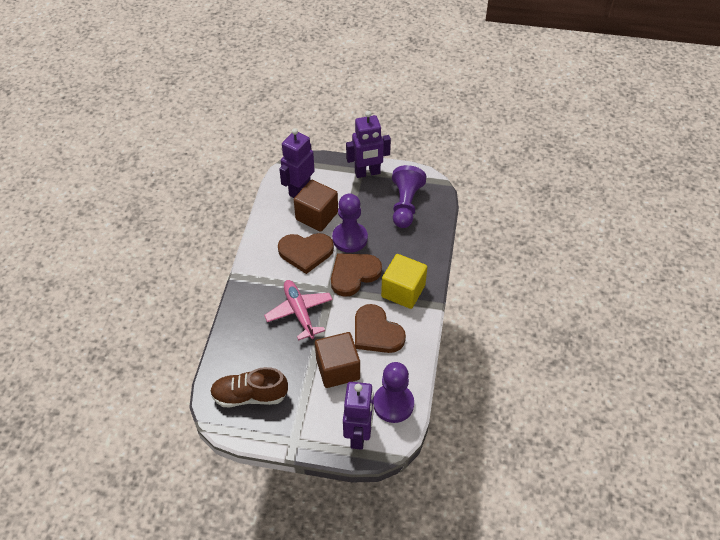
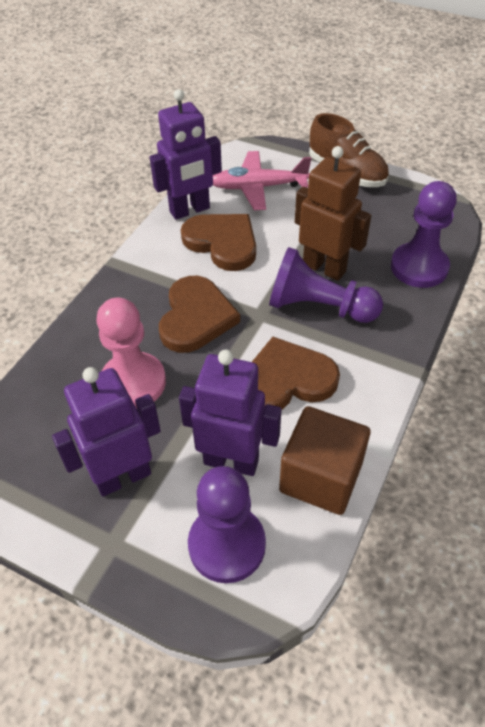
brown cube: [294,180,338,232] [315,332,360,388] = 2 -> [279,406,371,515] = 1
brown robot: none = 0 -> [295,146,371,281] = 1
pink pawn: none = 0 -> [96,298,166,408] = 1
yellow cube: [381,254,427,309] = 1 -> none = 0

